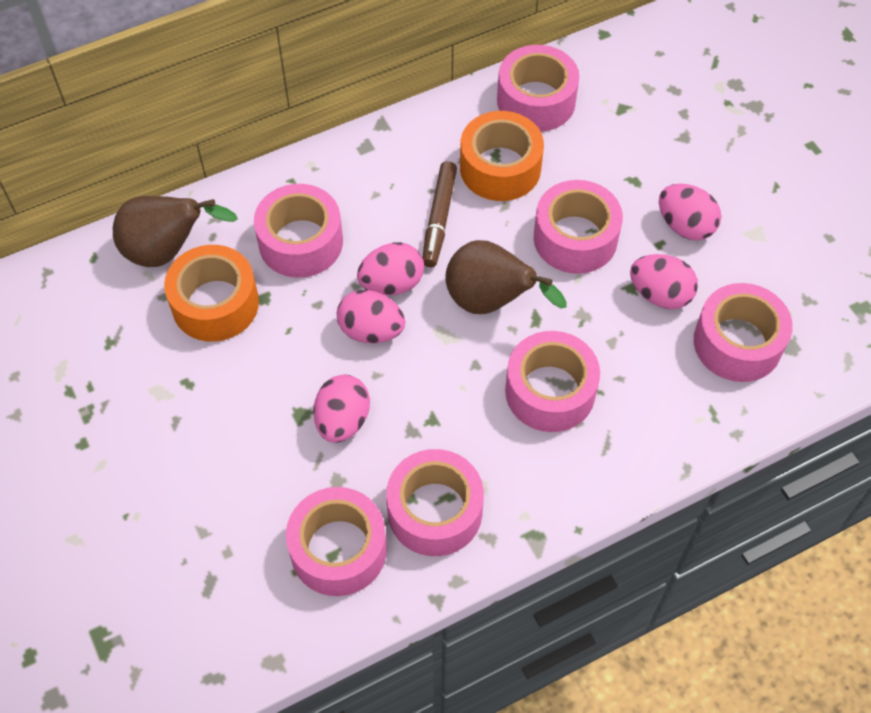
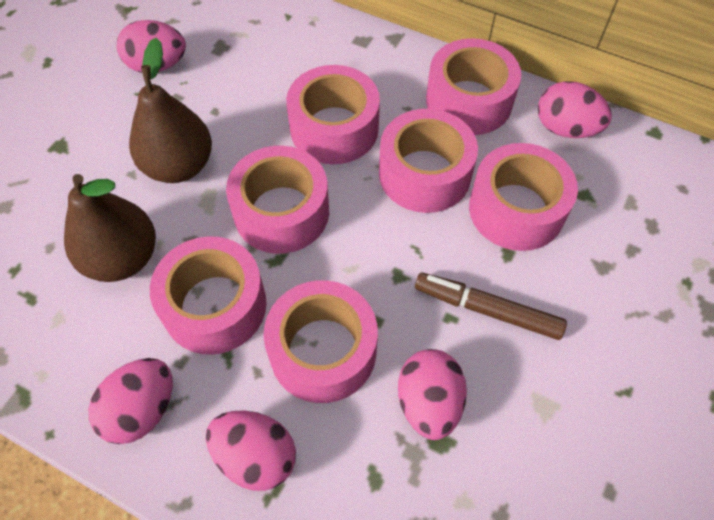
orange tape: [164,245,259,342] [460,111,544,201] = 2 -> none = 0

